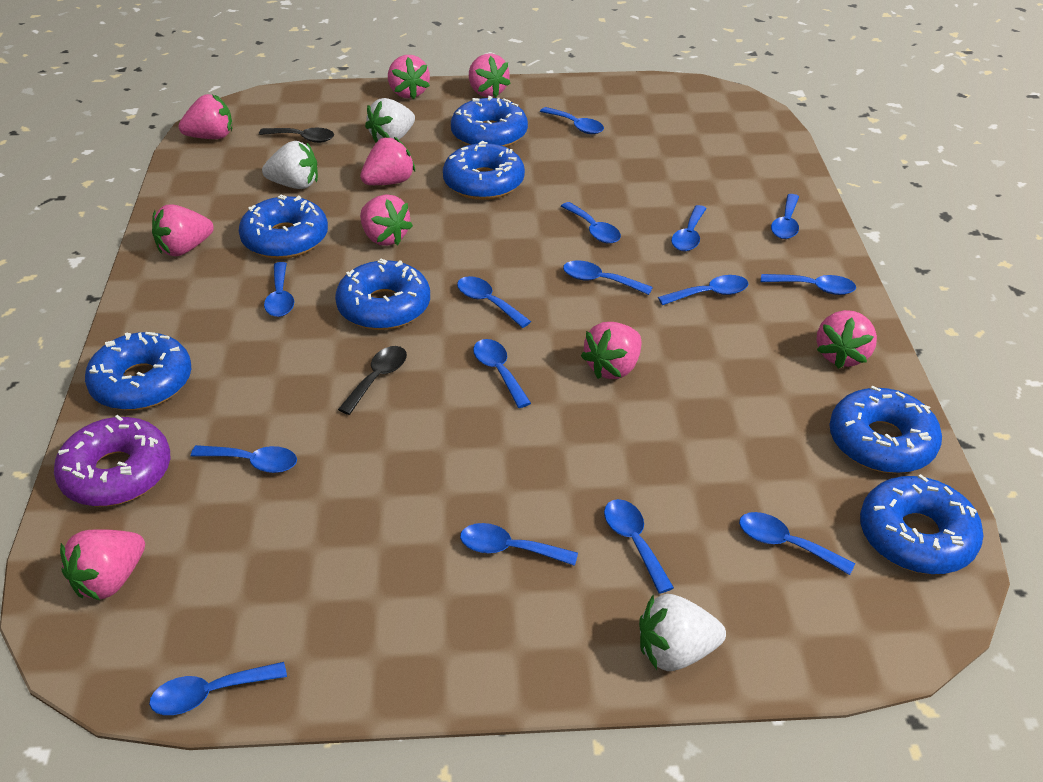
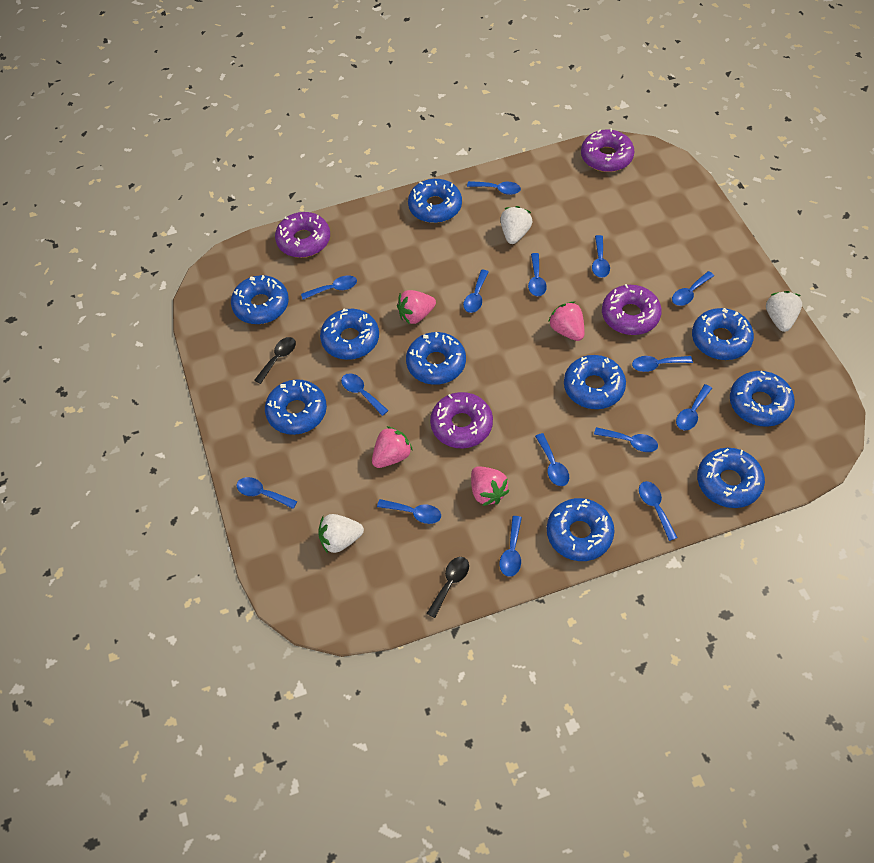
blue donut: [85,332,191,410] [239,195,328,259] [335,258,430,330] [443,141,525,200] [451,96,528,147] [829,386,942,473] [860,474,983,574] = 7 -> [231,275,289,324] [265,379,327,435] [320,309,379,360] [406,332,466,385] [408,179,462,223] [547,498,614,561] [564,355,626,409] [692,308,754,360] [697,448,765,508] [730,370,795,427] = 10
pink strawberry: [60,529,145,600] [152,205,214,256] [178,94,232,139] [360,137,415,185] [360,194,413,246] [388,55,430,99] [469,53,511,98] [581,322,642,379] [816,310,877,369] = 9 -> [372,426,413,468] [397,290,436,324] [471,466,510,506] [548,302,584,341] = 4
purple donut: [54,415,170,506] = 1 -> [275,212,330,258] [430,392,493,448] [581,128,634,172] [602,284,662,335] = 4

